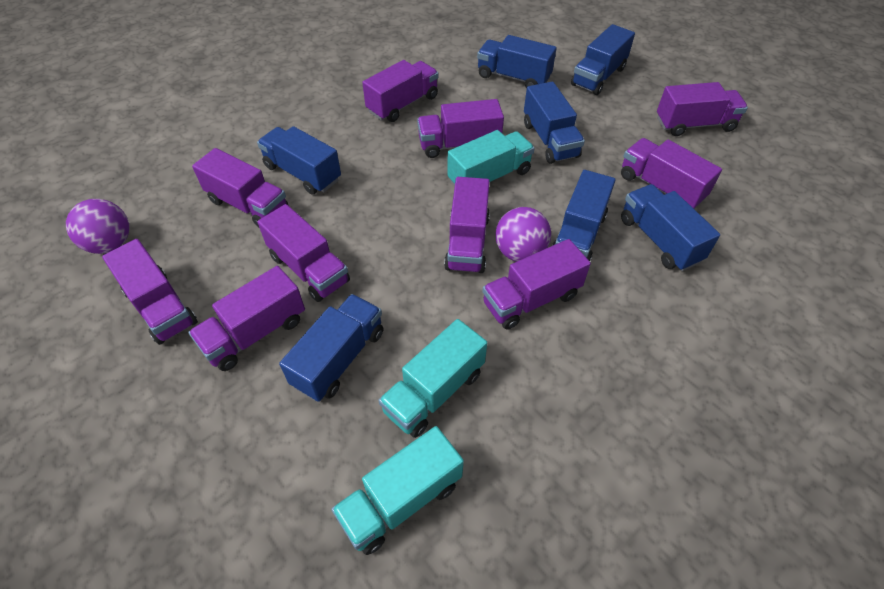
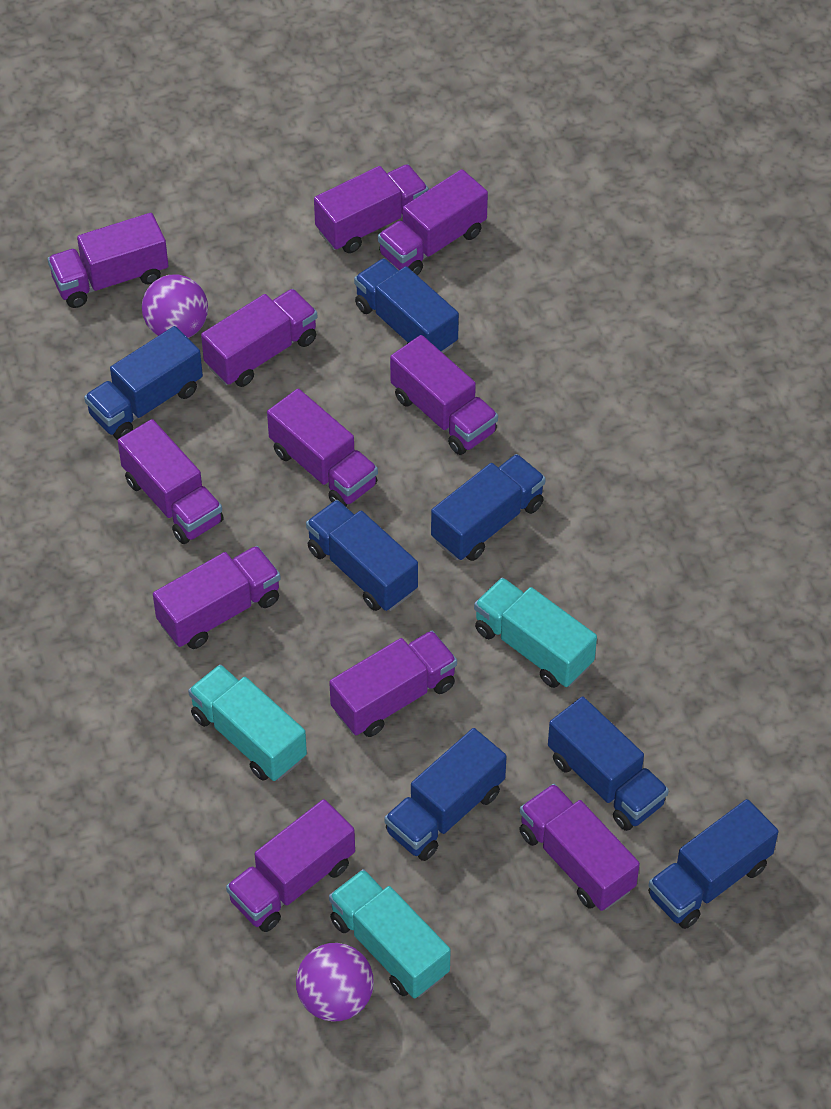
purple truck: [102,239,198,345] [188,266,305,371] [192,148,288,227] [257,204,350,302] [362,60,438,122] [417,99,504,158] [444,177,490,273] [482,239,591,330] [621,138,722,209] [657,82,748,136] = 10 -> [47,213,168,308] [118,419,223,544] [153,546,281,649] [201,289,317,387] [226,799,355,932] [267,389,378,506] [314,164,429,253] [329,631,457,737] [378,169,488,275] [390,335,498,455] [519,784,640,911] = 11

